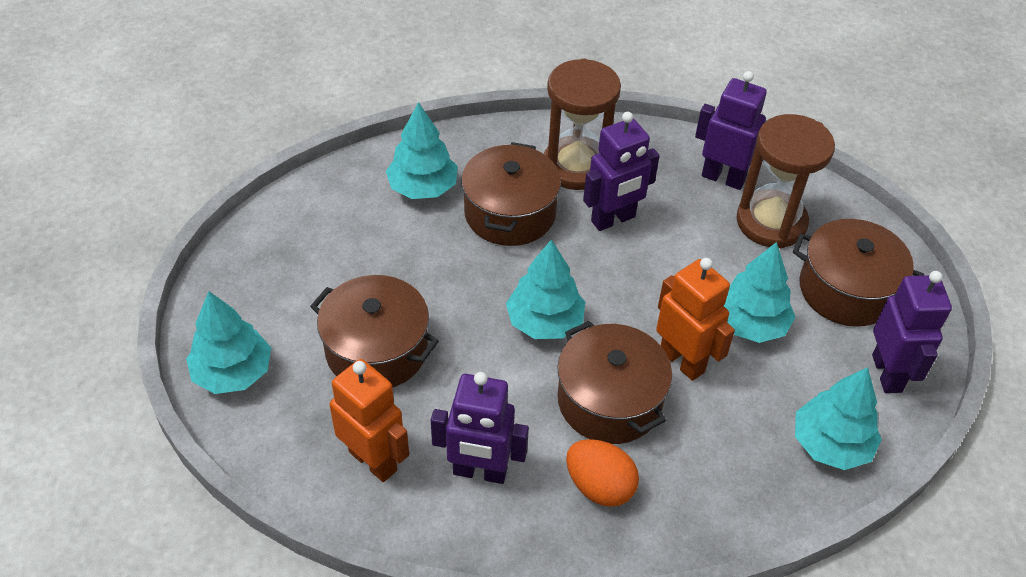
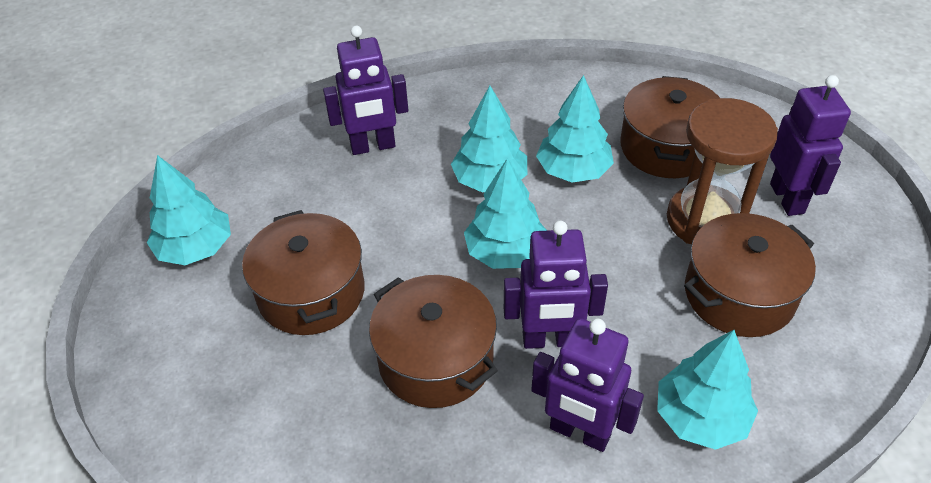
brown hourglass: [544,58,621,190] [736,114,835,248] = 2 -> [667,98,778,245] = 1
orange egg: [566,439,639,507] = 1 -> none = 0
orange robot: [329,359,409,482] [656,258,735,381] = 2 -> none = 0

